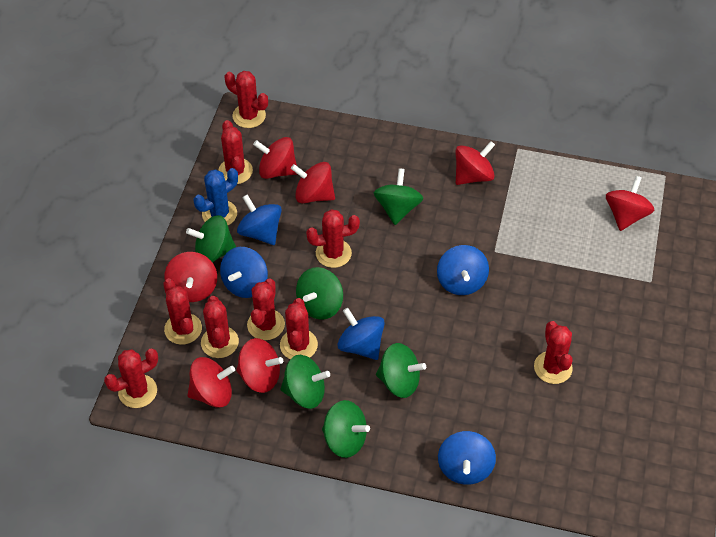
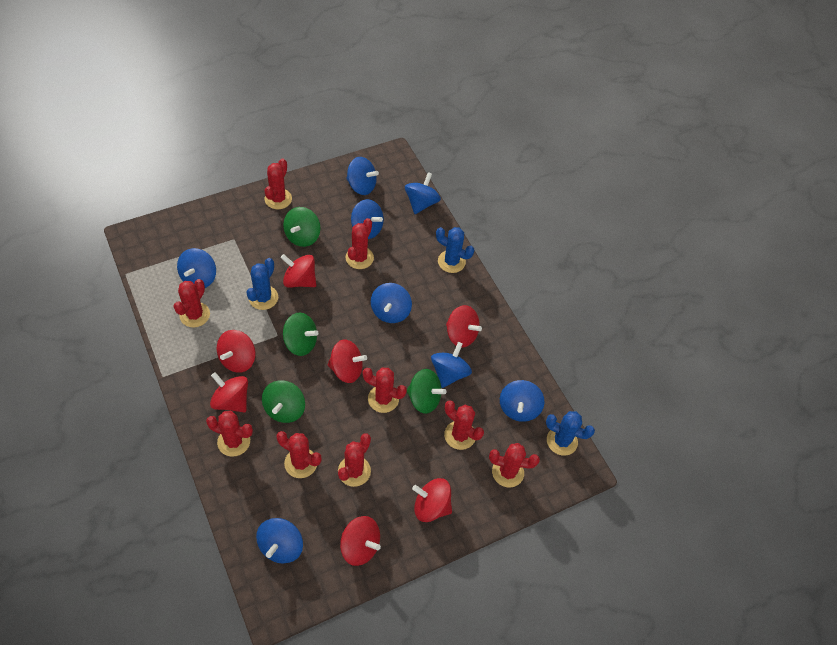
blue cactus: [194,168,238,225] = 1 -> [246,258,278,310] [436,227,474,273] [546,411,595,456] = 3
blue spinning top: [220,247,268,298] [237,194,282,245] [337,308,385,360] [437,245,489,295] [438,431,496,485] = 5 -> [177,248,216,288] [256,518,303,563] [346,157,379,195] [351,199,384,239] [371,283,412,323] [405,172,441,214] [431,342,472,388] [500,380,544,422] = 8
green spinning top: [186,215,236,262] [280,355,330,409] [296,267,343,320] [322,400,370,458] [374,168,423,225] [376,343,426,398] = 6 -> [262,380,305,423] [283,207,320,247] [283,312,318,356] [407,369,446,414] = 4

